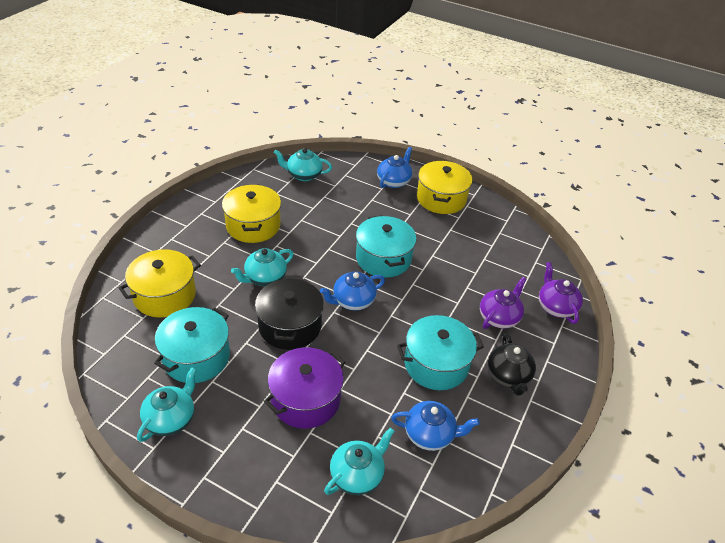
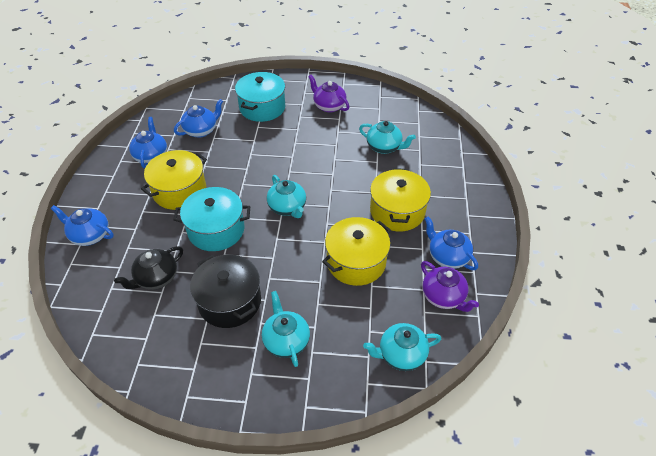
blue teapot: [320,271,385,310] [377,147,412,188] [391,401,480,451] = 3 -> [51,205,114,246] [129,117,167,168] [174,99,223,138] [425,216,478,270] = 4
purple pot: [264,347,345,429] = 1 -> none = 0
turquoise pot: [154,307,230,383] [356,215,416,278] [397,315,484,390] = 3 -> [173,187,250,251] [235,72,285,122] = 2

